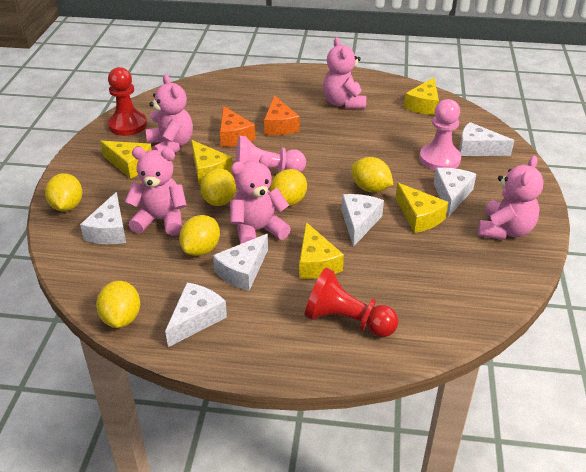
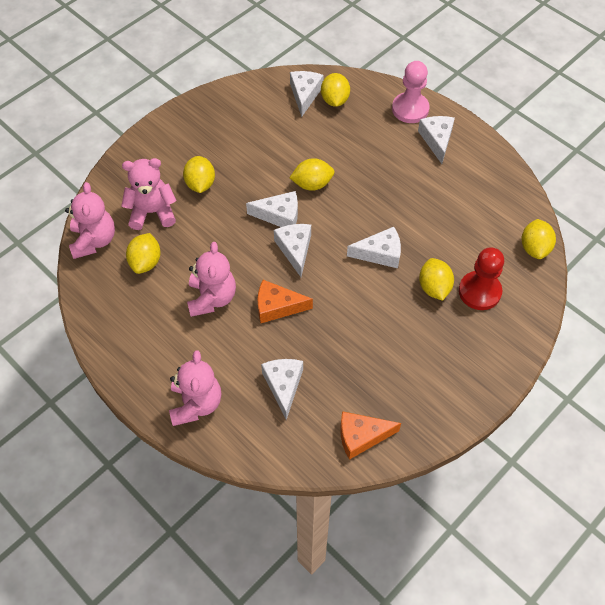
pink pawn: [235,136,306,172] [420,99,461,170] = 2 -> [392,61,430,123] = 1
pink teddy bear: [125,147,187,236] [146,74,193,152] [230,154,291,244] [323,37,366,109] [478,156,544,240] = 5 -> [65,182,115,259] [121,158,177,230] [169,350,221,426] [187,242,236,317] = 4
red pawn: [108,67,147,136] [305,268,399,337] = 2 -> [459,247,504,310] = 1
yellow cheese: [100,141,152,179] [191,140,232,185] [299,222,344,279] [395,183,449,233] [404,78,439,115] = 5 -> none = 0

